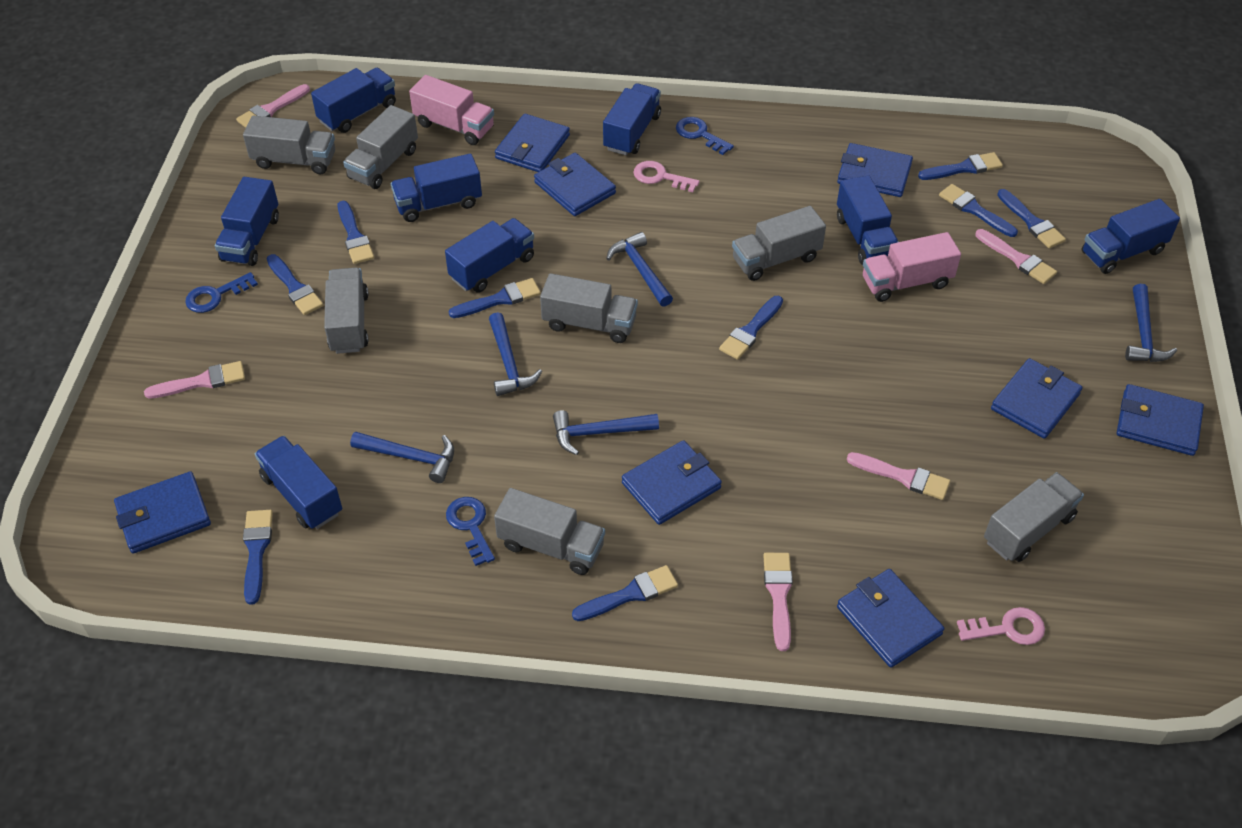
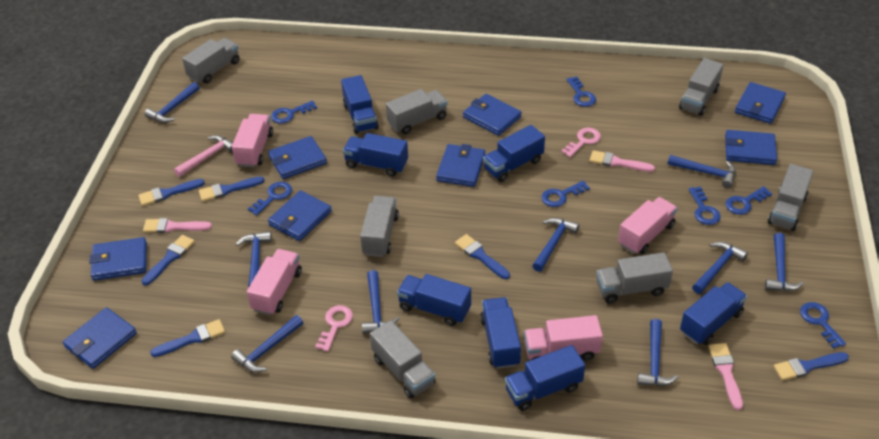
blue brush: [243,510,273,605] [266,254,323,315] [338,201,374,264] [449,278,541,318] [572,565,678,621] [719,296,783,360] [918,152,1003,180] [939,184,1018,237] [997,189,1066,248] = 9 -> [138,179,204,206] [141,235,195,285] [150,319,225,357] [199,176,264,202] [455,234,510,279] [774,352,849,380] = 6
blue hammer: [350,432,454,483] [489,312,542,396] [553,410,659,455] [606,232,673,307] [1125,284,1177,362] = 5 -> [145,82,200,123] [231,315,303,372] [236,231,272,288] [362,270,399,334] [532,218,580,272] [637,319,678,386] [668,155,736,188] [692,242,748,294] [765,233,804,292] = 9
blue key: [185,272,258,313] [446,497,495,566] [676,117,734,155] = 3 -> [248,182,292,216] [271,101,317,124] [541,180,590,207] [567,76,596,107] [689,187,721,225] [725,186,772,215] [800,302,846,349] = 7
blue truck: [215,177,279,266] [255,436,342,529] [311,68,396,133] [391,153,482,222] [445,218,534,293] [603,83,661,155] [837,175,898,265] [1081,199,1180,274] = 8 -> [341,75,379,134] [343,133,408,177] [397,274,471,326] [480,297,521,369] [483,125,545,182] [505,345,585,411] [680,282,747,345] = 7
pink brush: [144,361,245,399] [236,84,310,128] [763,553,793,651] [847,452,950,500] [975,229,1057,284] = 5 -> [143,218,212,233] [589,150,655,172] [709,343,743,410] = 3
pink hammer: none = 0 -> [174,135,233,177] = 1
pink truck: [409,75,494,145] [863,232,961,302] = 2 -> [232,114,273,167] [247,249,302,315] [524,315,603,361] [618,197,678,254] = 4

